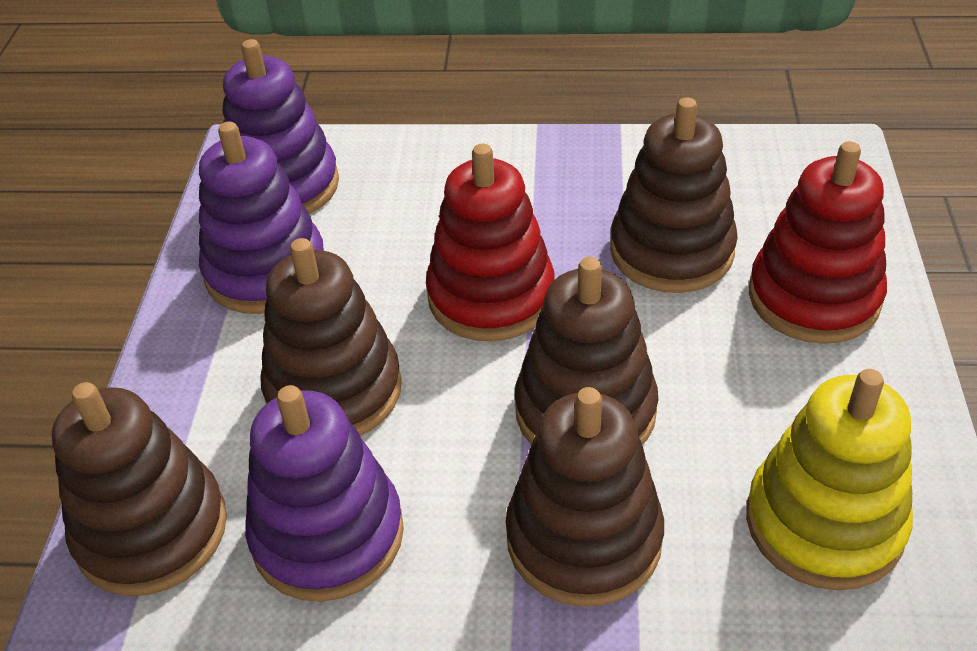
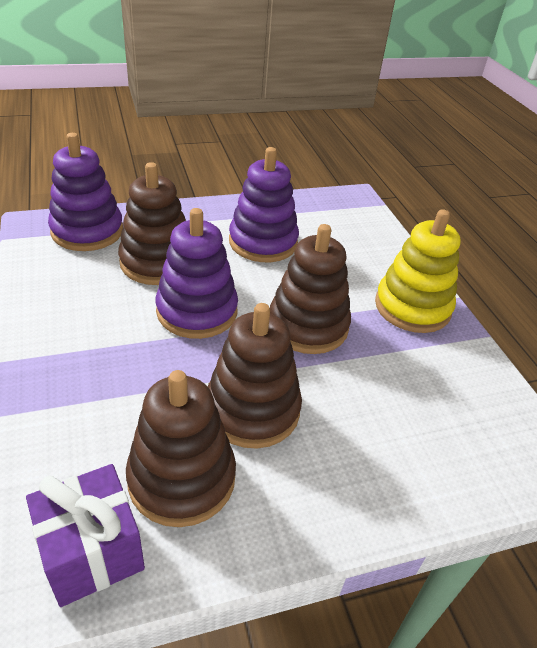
brown stacking toy: [52,382,227,596] [260,238,402,435] [506,387,664,607] [515,257,658,445] [610,97,738,293] = 5 -> [118,162,186,285] [126,370,236,527] [207,303,302,449] [270,224,351,354] = 4
purple gift: none = 0 -> [26,464,145,607] = 1
red stacking toy: [426,144,554,342] [749,141,887,344] = 2 -> none = 0

